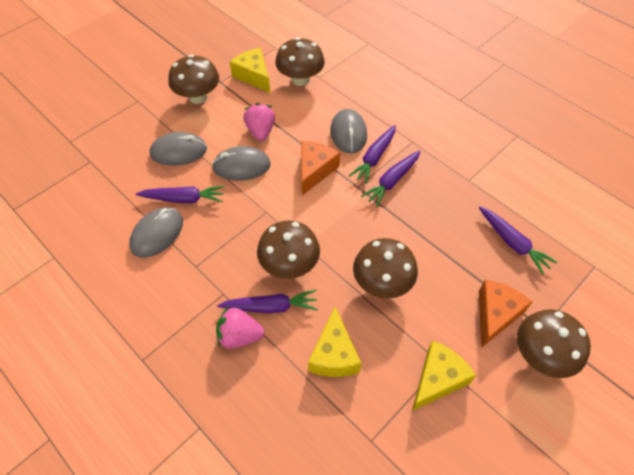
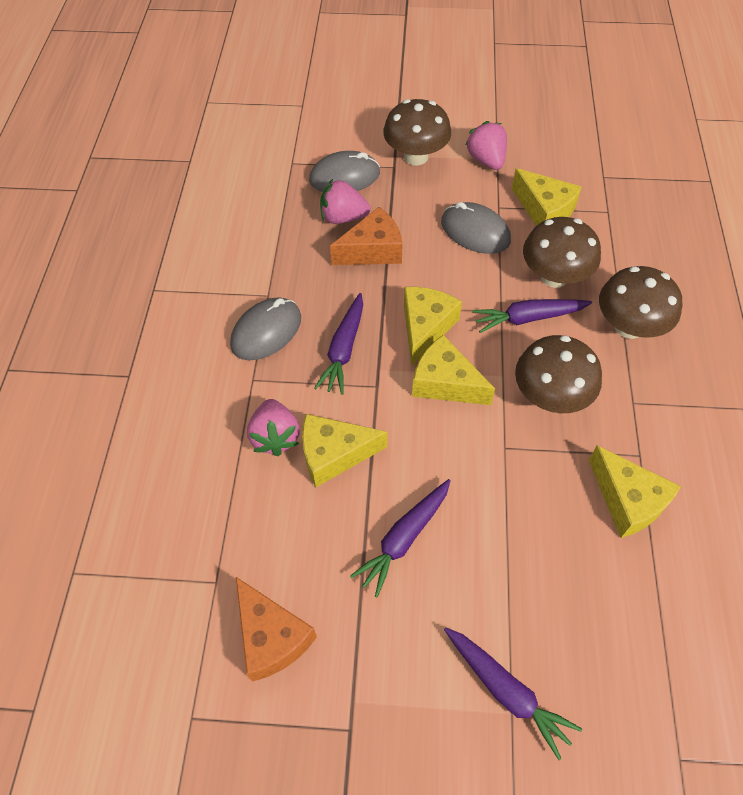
brown mushroom: [168,55,219,104] [257,221,320,279] [275,37,325,86] [353,238,418,299] [517,309,591,378] = 5 -> [383,99,451,165] [515,335,602,413] [523,217,601,288] [599,266,682,339] = 4
grey mouse: [129,207,183,258] [150,132,207,166] [212,146,271,181] [330,109,367,153] = 4 -> [230,297,301,360] [309,151,380,192] [441,202,511,254] = 3
pink strawberry: [216,307,264,349] [243,103,275,141] = 2 -> [247,399,300,456] [320,179,370,224] [465,121,507,170] = 3
purple carrot: [136,186,224,203] [217,289,318,313] [349,125,396,184] [361,150,420,207] [479,207,557,275] = 5 -> [314,293,363,395] [350,479,451,598] [444,627,582,760] [472,299,592,333] = 4
yellow cheese: [230,48,270,93] [308,307,362,377] [412,341,476,411] = 3 -> [302,414,387,487] [404,287,462,366] [412,335,495,405] [512,168,582,226] [589,445,681,538] = 5

